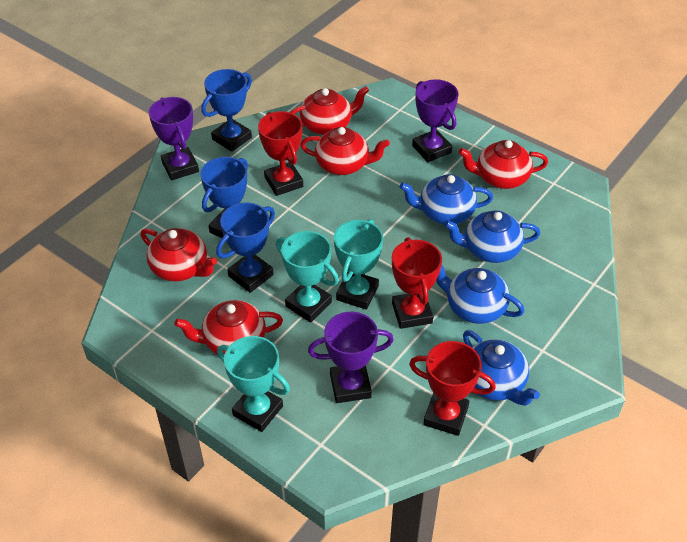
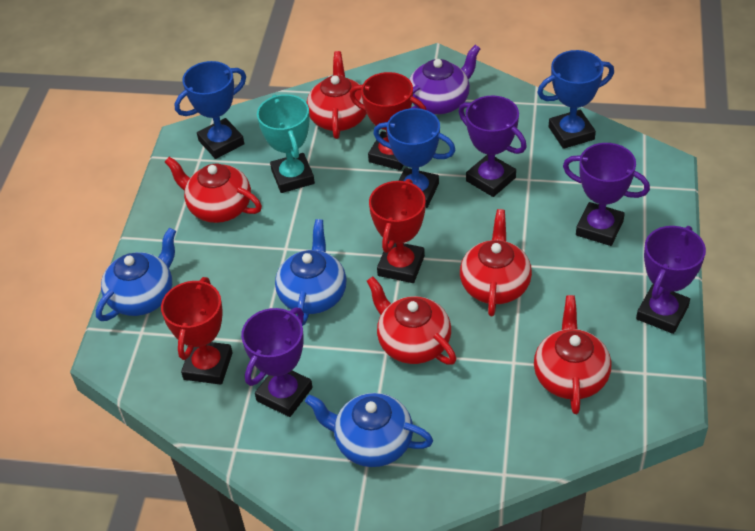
blue teapot: [399,174,493,224] [436,265,525,324] [444,211,540,263] [463,330,540,406] = 4 -> [96,228,176,321] [275,219,347,326] [305,393,433,467] = 3
purple teapot: none = 0 -> [409,45,480,114] = 1
purple trophy: [149,97,199,180] [308,312,394,403] [412,79,458,162] = 3 -> [241,307,312,417] [459,95,527,197] [563,143,650,246] [636,226,706,334] = 4
turquoise trophy: [217,336,290,432] [276,231,339,322] [334,219,383,310] = 3 -> [257,94,315,193] = 1

